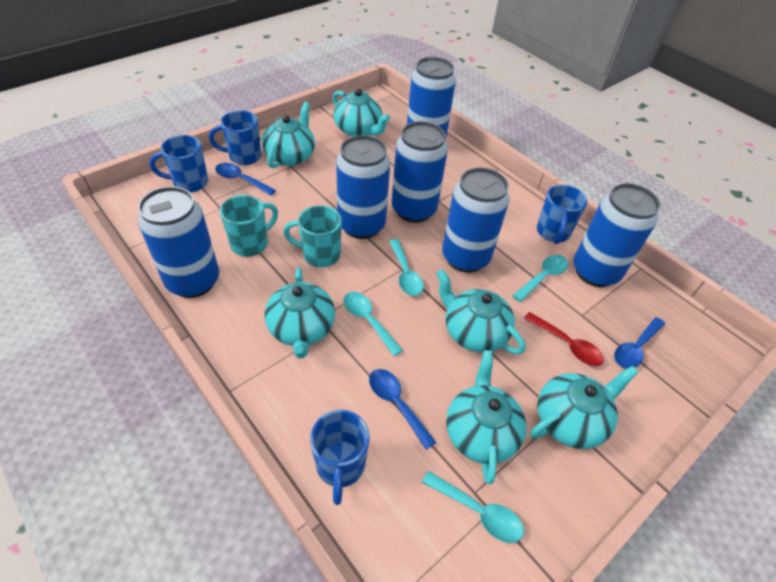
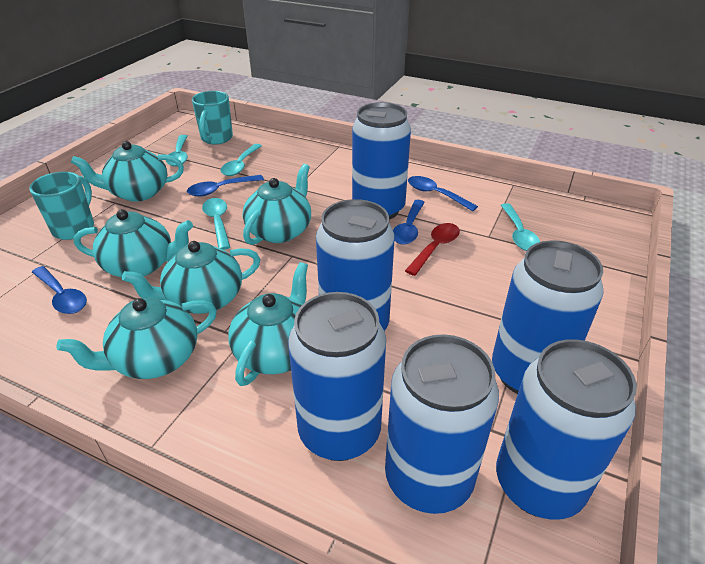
blue mug: [149,135,208,192] [209,110,262,165] [310,410,370,505] [537,185,587,244] = 4 -> none = 0
blue spoon: [215,163,276,195] [369,369,436,450] [614,317,665,369] = 3 -> [32,266,87,314] [187,175,264,197] [393,200,425,245] [408,176,478,211] = 4

